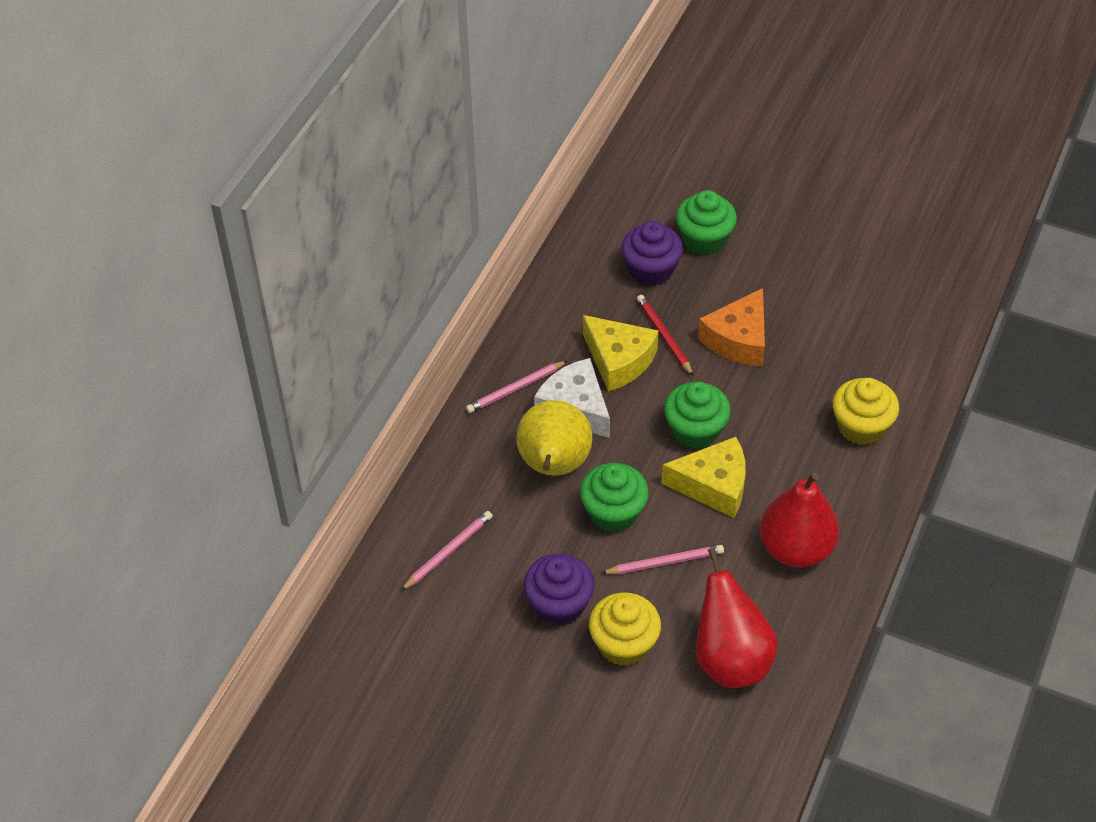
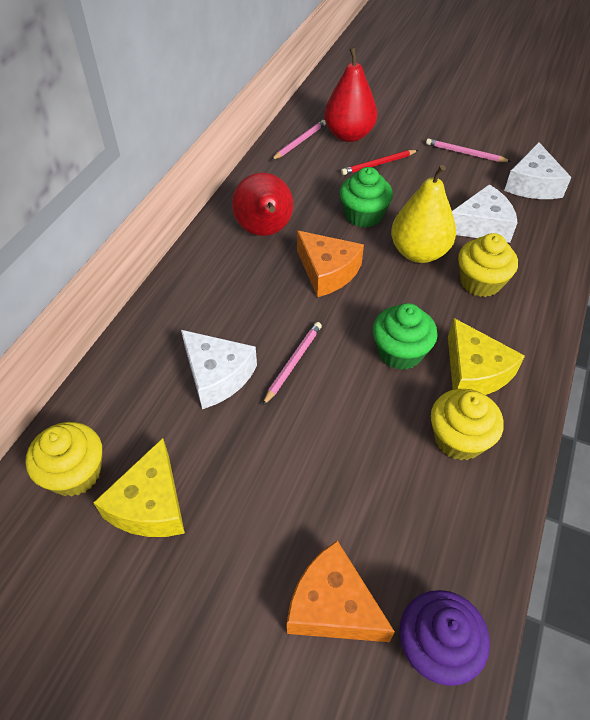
green cupcake: [580,463,649,532] [664,382,731,449] [676,190,737,255] = 3 -> [340,167,393,228] [373,303,438,370] = 2
orange cheese: [698,288,765,367] = 1 -> [287,540,395,642] [297,231,364,297] = 2
purple cupcake: [524,553,595,626] [621,221,683,286] = 2 -> [399,590,490,686] = 1
white cheese: [534,358,610,438] = 1 -> [181,330,257,409] [452,184,518,243] [504,142,571,199] = 3
yellow cupcake: [589,592,661,666] [833,378,899,445] = 2 -> [25,422,102,497] [431,389,504,460] [458,233,518,297] = 3

